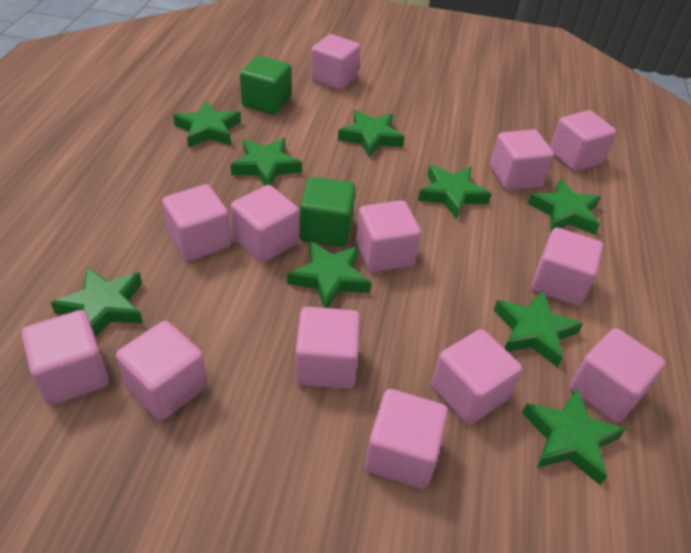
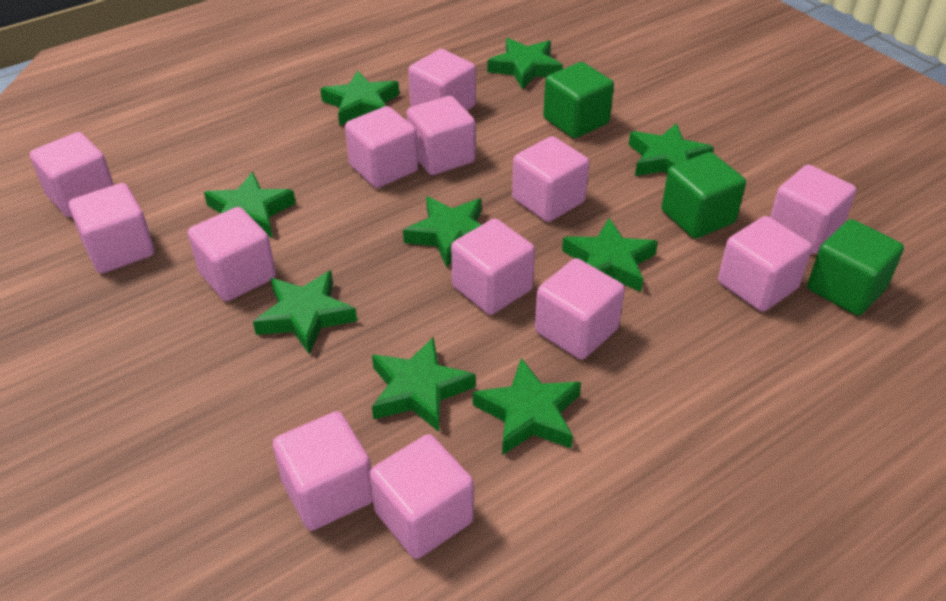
green cube: [240,56,291,115] [300,177,356,247] = 2 -> [543,62,614,138] [662,152,746,239] [807,219,904,316] = 3

